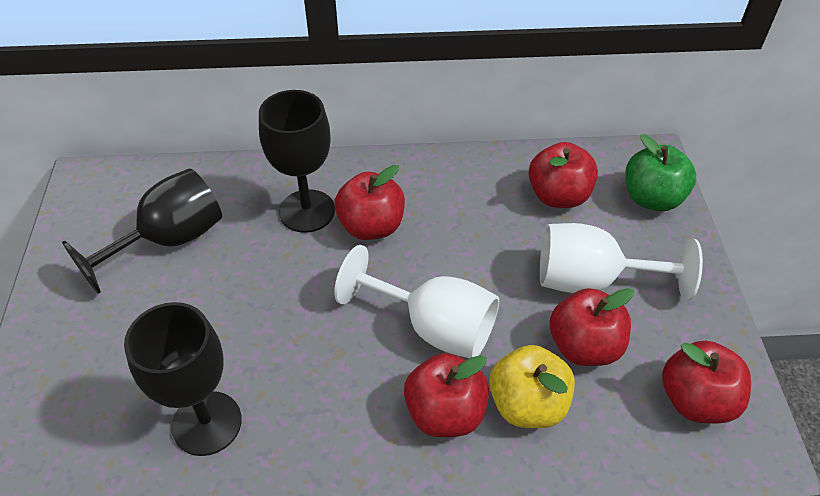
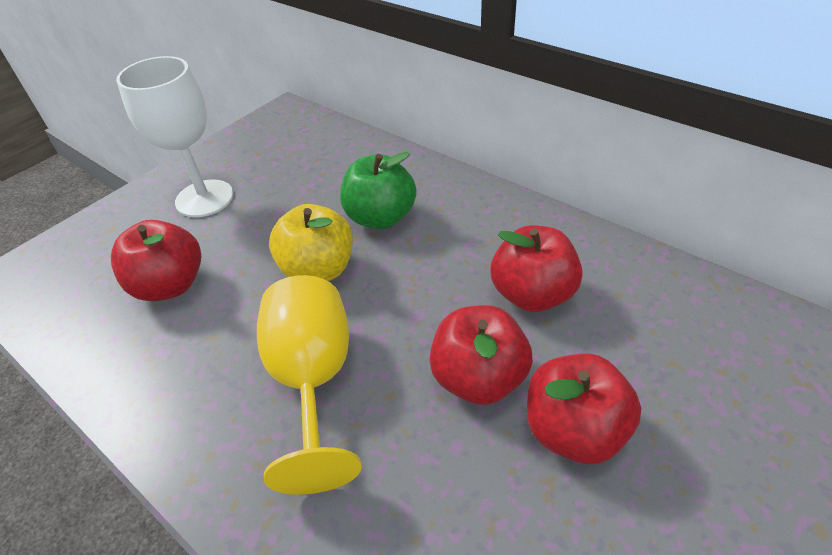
black goblet: [62,168,222,294] [124,302,242,456] [259,90,335,233] = 3 -> none = 0
red apple: [335,165,405,240] [404,353,489,437] [529,142,598,208] [550,288,634,366] [662,341,751,424] = 5 -> [111,220,201,301] [429,305,533,405] [491,225,582,312] [527,353,642,464] = 4
white goblet: [334,245,499,358] [540,223,703,301] = 2 -> [116,56,233,217] = 1
yellow goblet: none = 0 -> [257,275,362,495] = 1

